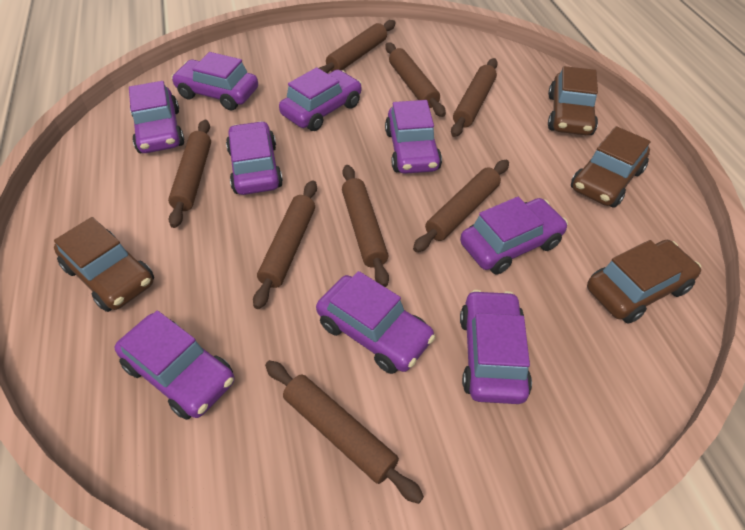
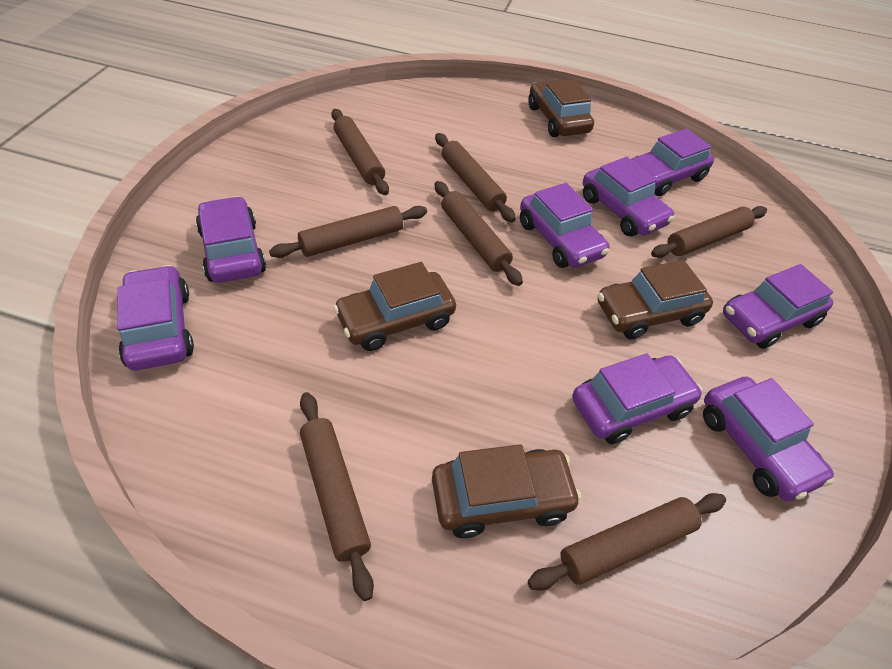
brown rolling pin: [168,120,211,228] [253,180,317,309] [265,360,424,504] [319,20,396,74] [342,165,389,287] [385,42,446,117] [413,160,509,252] [451,58,498,137] = 8 -> [269,206,427,258] [300,392,374,601] [331,109,389,195] [435,133,516,222] [435,181,523,286] [527,493,726,591] [651,206,767,258] = 7
purple car: [115,311,234,420] [129,81,185,153] [171,52,258,110] [226,121,283,195] [279,67,362,131] [316,271,435,374] [385,100,442,174] [460,197,568,275] [460,290,532,404] = 9 -> [117,265,194,370] [196,196,266,283] [520,183,610,268] [572,354,703,444] [583,157,675,236] [631,128,714,196] [703,377,834,501] [723,264,833,349] = 8

